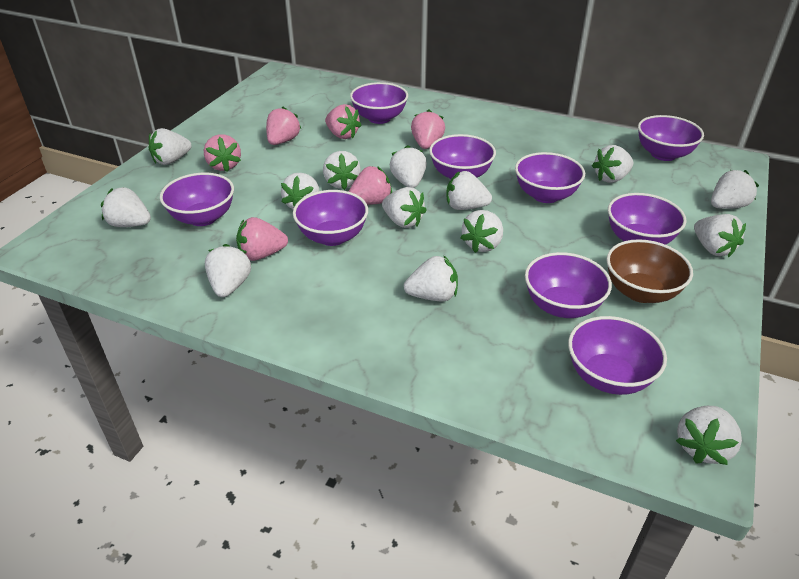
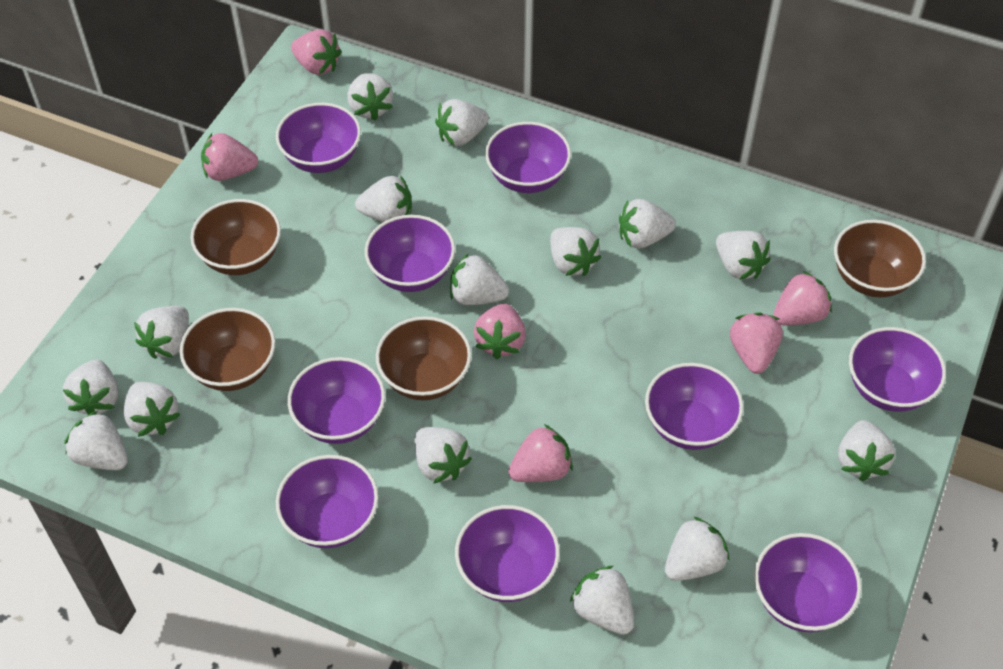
brown bowl: [606,239,693,303] = 1 -> [180,308,275,391] [190,199,281,275] [376,316,471,400] [834,220,926,297] = 4
white strawberry: [101,187,151,227] [149,128,191,165] [205,244,251,297] [281,173,319,209] [323,151,361,190] [382,187,427,228] [389,145,427,188] [404,255,458,301] [446,171,492,210] [460,210,503,253] [592,145,633,183] [676,406,742,465] [694,214,746,257] [711,170,759,209] = 14 -> [63,359,118,415] [64,411,128,470] [124,382,181,437] [134,306,189,359] [347,73,393,121] [355,176,412,222] [415,427,472,484] [435,99,489,146] [450,253,509,305] [550,227,601,276] [570,566,634,635] [619,199,676,248] [665,516,729,581] [716,231,771,280] [838,420,895,481] = 15

